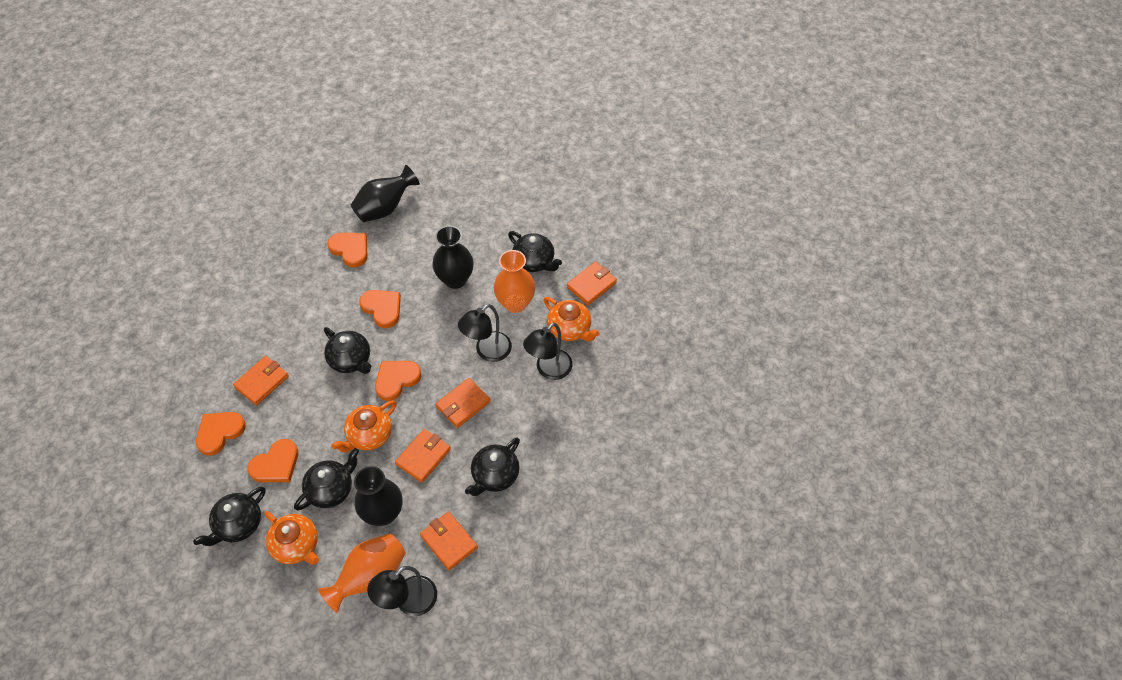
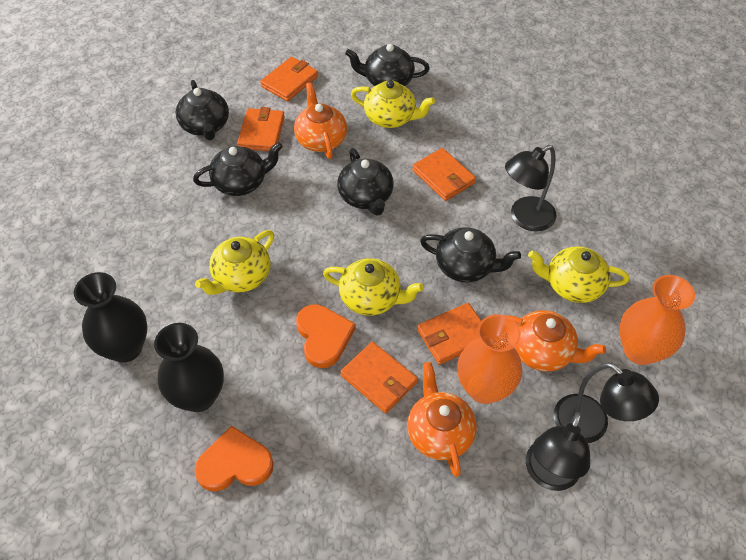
black vase: [351,165,420,222] [354,466,403,526] [432,226,474,289] = 3 -> [74,272,148,363] [154,323,224,412] = 2
orange heart: [196,412,246,456] [248,439,298,482] [327,233,367,268] [359,290,401,328] [375,361,421,401] = 5 -> [194,426,274,491] [296,304,356,368] = 2
yellow teapot: none = 0 -> [195,230,274,295] [323,258,424,316] [351,80,435,128] [528,246,629,303] = 4

